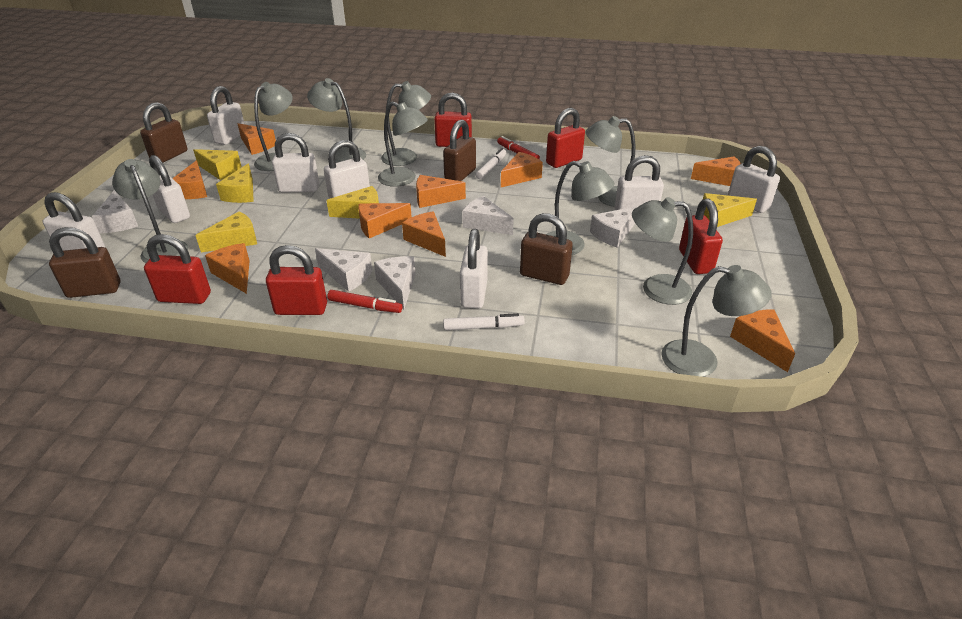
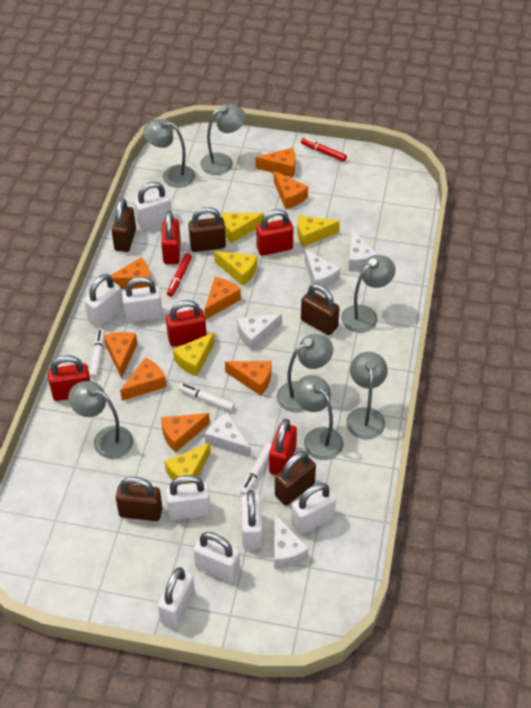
brown padlock: [49,227,120,298] [140,102,188,163] [443,119,476,181] [520,213,573,285] = 4 -> [111,198,136,252] [116,477,162,521] [188,207,226,252] [275,451,316,505] [301,284,340,335] = 5
grey lamp: [112,159,188,263] [254,82,293,171] [307,78,366,163] [378,102,428,187] [381,81,431,166] [546,161,615,255] [585,116,635,207] [632,197,693,305] [661,265,772,377] = 9 -> [68,381,134,459] [143,119,195,188] [200,104,246,175] [277,334,333,412] [294,375,343,460] [341,255,396,333] [346,352,388,440] = 7
orange cheese: [172,160,207,199] [205,243,250,294] [238,123,276,155] [358,203,412,238] [402,211,446,257] [416,175,466,208] [501,152,543,187] [691,156,741,186] [730,309,795,372] = 9 -> [104,332,137,379] [110,257,151,289] [120,357,167,401] [161,413,210,453] [204,277,241,319] [225,361,271,396] [255,148,296,177] [274,171,308,209] = 8
white marker: [443,313,524,330] [476,148,506,179] = 2 -> [89,329,105,379] [179,384,235,411] [240,443,272,495] = 3

